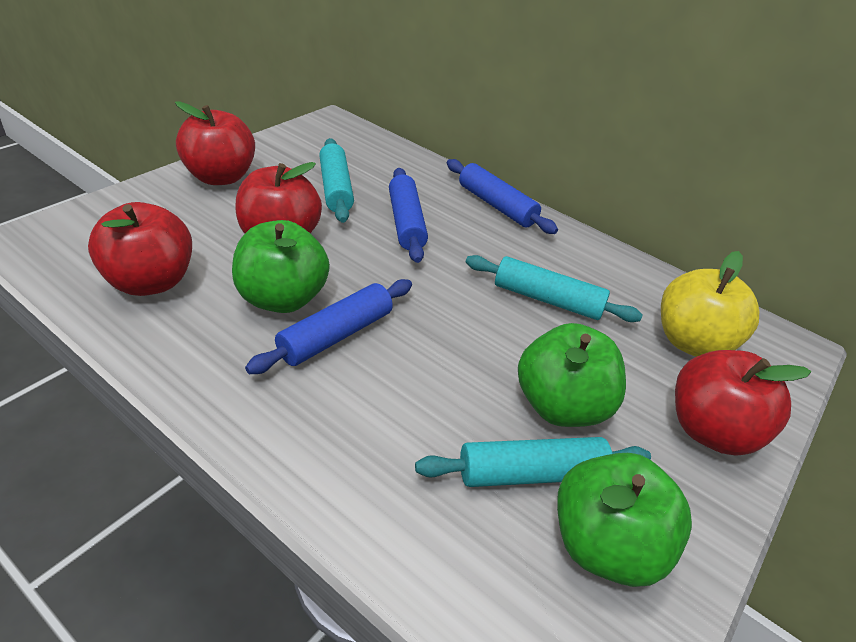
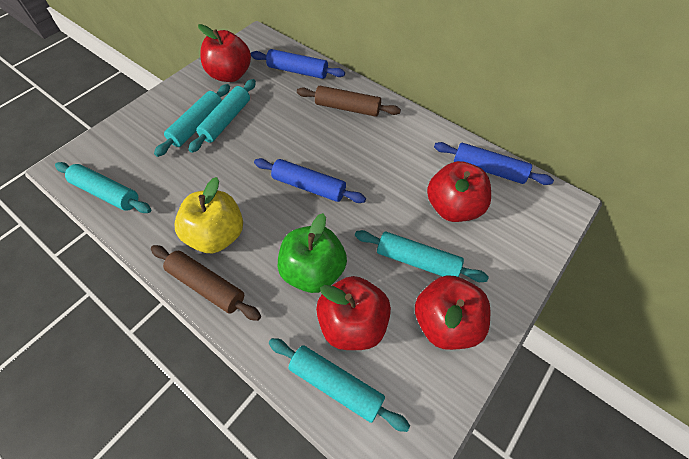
brown rolling pin: none = 0 -> [151,245,261,321] [297,86,401,117] = 2
green apple: [232,220,330,313] [518,323,626,427] [557,453,692,587] = 3 -> [278,213,347,293] = 1
turquoise rolling pin: [319,138,354,223] [415,437,651,487] [466,255,643,322] = 3 -> [55,162,151,213] [154,84,230,157] [188,79,256,153] [269,338,410,432] [355,230,489,282] = 5

